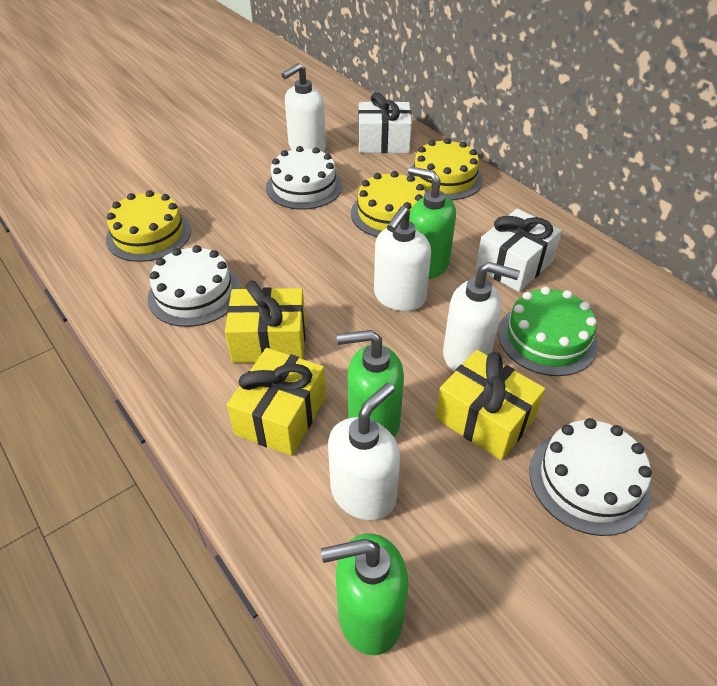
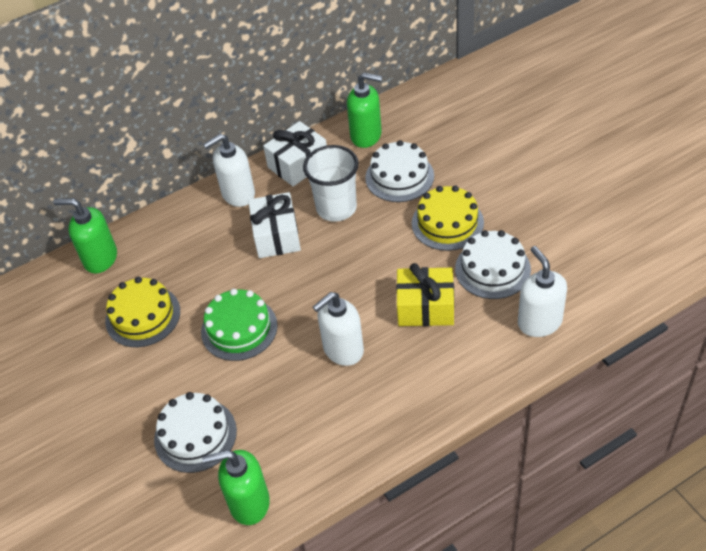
white cup: none = 0 -> [303,145,359,222] = 1
white soap dispenser: [281,63,326,152] [328,383,400,520] [374,206,431,311] [443,262,520,372] = 4 -> [203,134,255,207] [313,292,364,366] [518,246,567,337] = 3
yellow cake: [106,190,191,262] [351,171,425,237] [407,138,483,200] = 3 -> [105,277,180,347] [412,186,484,251] = 2
yellow gift: [225,280,306,363] [227,348,326,456] [435,350,545,460] = 3 -> [396,263,454,326] = 1

